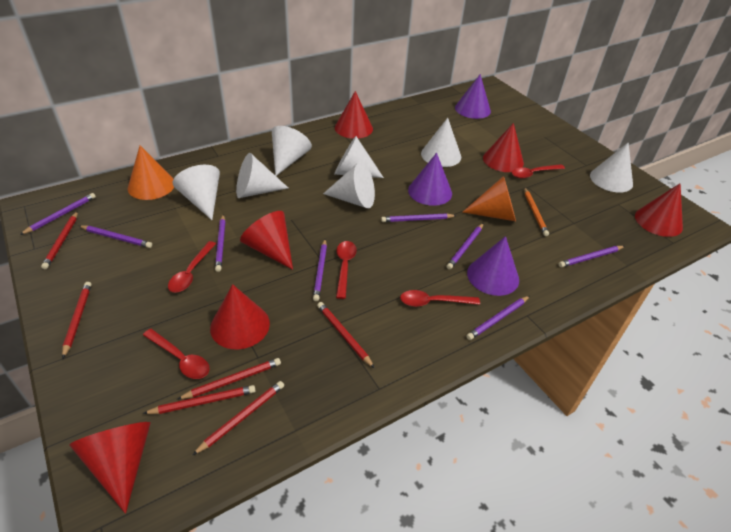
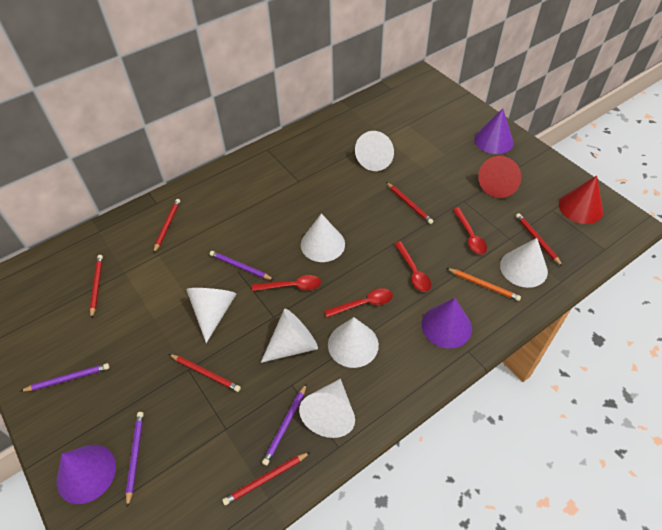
orange cone: [127,146,174,200] [463,176,516,221] = 2 -> none = 0
purple pencil: [20,193,96,235] [79,225,152,248] [215,214,225,272] [313,239,327,301] [381,214,457,222] [447,223,484,270] [466,296,530,340] [559,246,625,267] = 8 -> [21,363,110,392] [126,412,144,508] [210,251,274,280] [262,383,307,466] = 4
red cone: [69,422,150,514] [210,284,270,350] [240,211,293,270] [335,91,373,139] [483,123,524,172] [635,183,683,237] = 6 -> [478,156,521,198] [559,176,603,224] = 2
red spoon: [143,329,210,379] [168,241,216,292] [336,241,357,299] [400,290,480,307] [512,164,565,178] = 5 -> [252,275,321,291] [324,288,393,317] [394,241,431,292] [453,208,487,254] = 4

